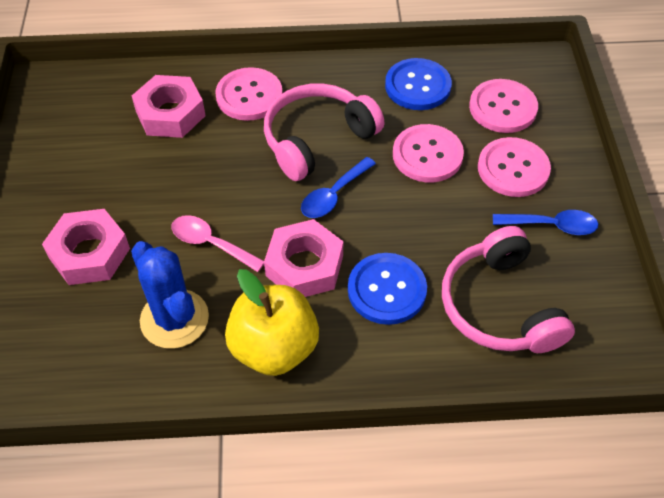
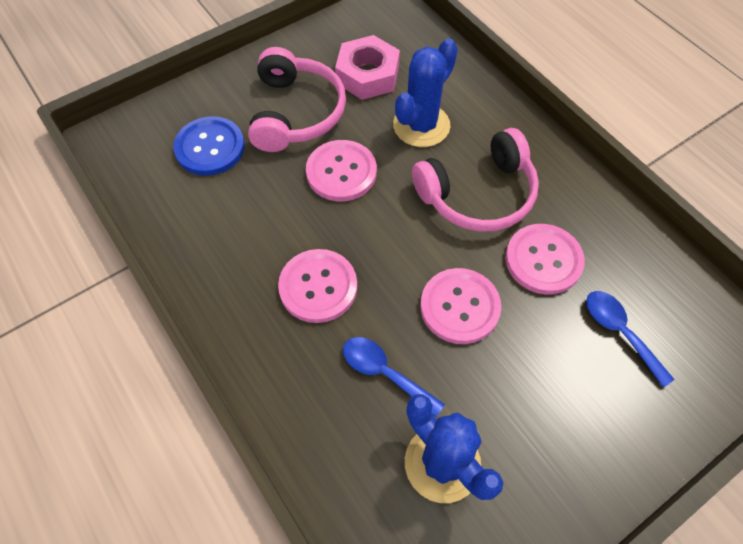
blue button: [348,253,427,325] [385,58,452,110] = 2 -> [173,116,245,176] = 1
blue cactus: [131,241,209,349] = 1 -> [393,38,458,147] [405,394,503,503] = 2
pink nut: [42,209,130,285] [132,75,206,138] [264,219,343,297] = 3 -> [335,35,400,100] = 1
pink spoon: [172,215,264,272] = 1 -> none = 0
yellow apple: [225,269,319,376] = 1 -> none = 0

